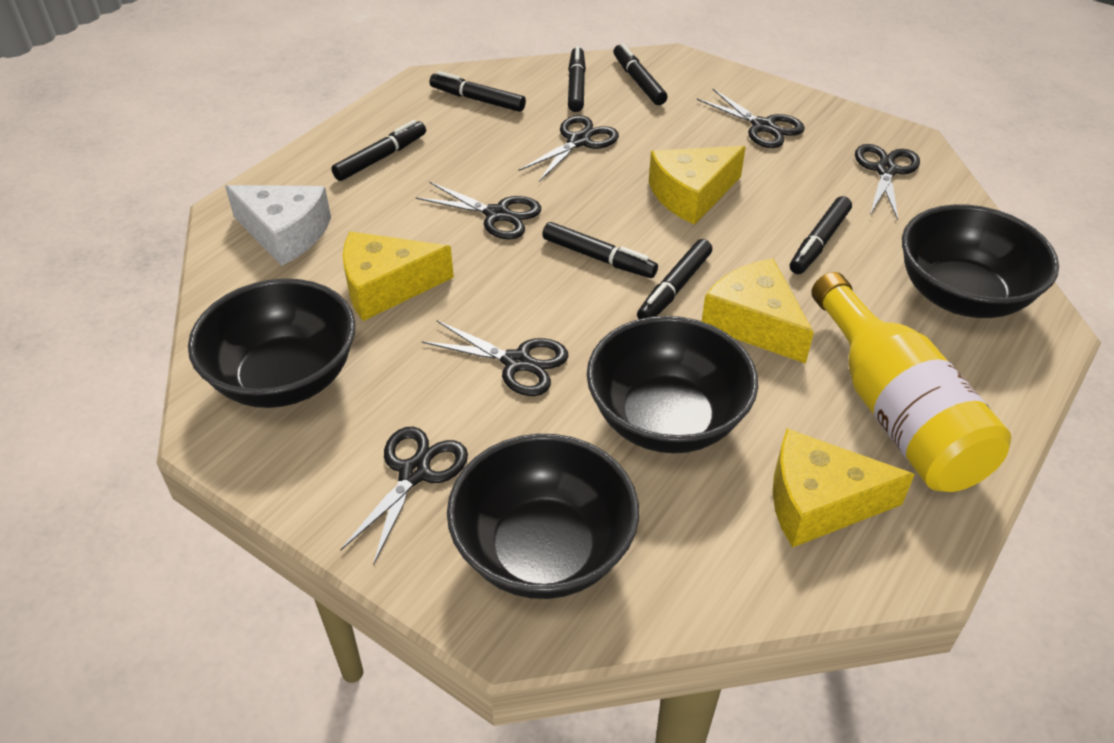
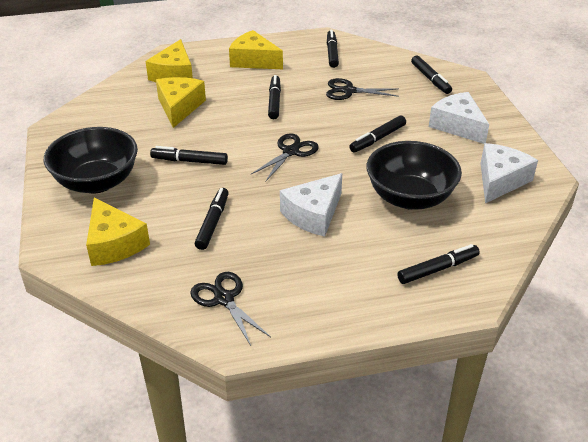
black bowl: [188,279,355,408] [447,434,639,599] [587,316,758,453] [902,204,1059,318] = 4 -> [44,127,138,193] [367,141,462,210] = 2
black scissors: [340,427,468,565] [416,182,541,239] [421,321,568,396] [518,115,619,182] [697,89,805,148] [855,144,920,220] = 6 -> [190,272,271,346] [251,133,319,182] [326,78,399,100] = 3
white cheese: [225,185,331,266] = 1 -> [280,173,342,237] [429,92,489,144] [481,143,538,203] = 3
yellow bottle: [811,272,1011,492] = 1 -> none = 0

